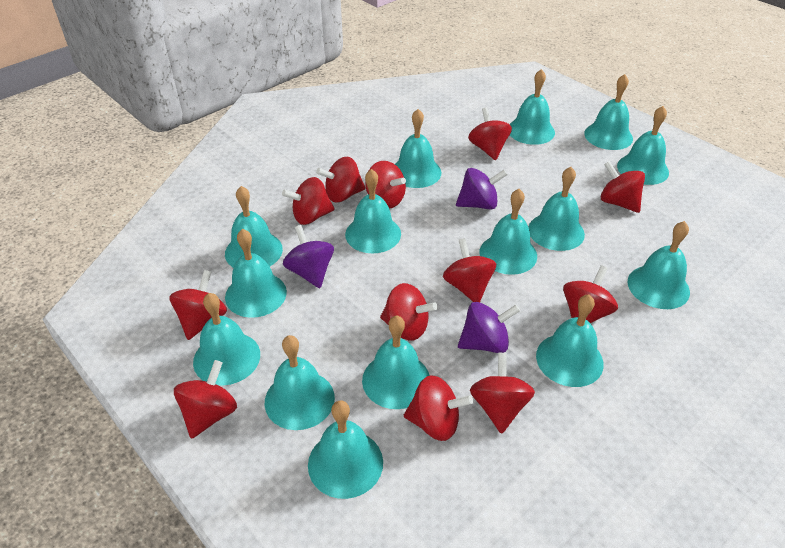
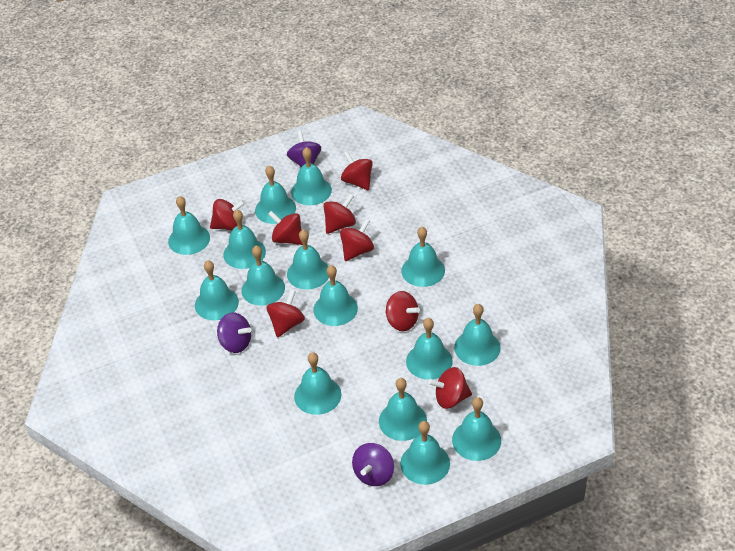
red spinning top: [169,270,227,340] [174,360,237,439] [282,177,335,225] [316,157,366,203] [365,161,406,209] [380,283,438,341] [404,375,473,441] [443,238,496,302] [468,107,512,160] [470,353,535,434] [563,265,618,323] [600,161,645,213] = 12 -> [210,199,245,230] [267,290,305,338] [268,211,303,245] [324,194,356,234] [340,219,374,261] [341,151,373,190] [385,291,420,331] [428,367,472,409] = 8

